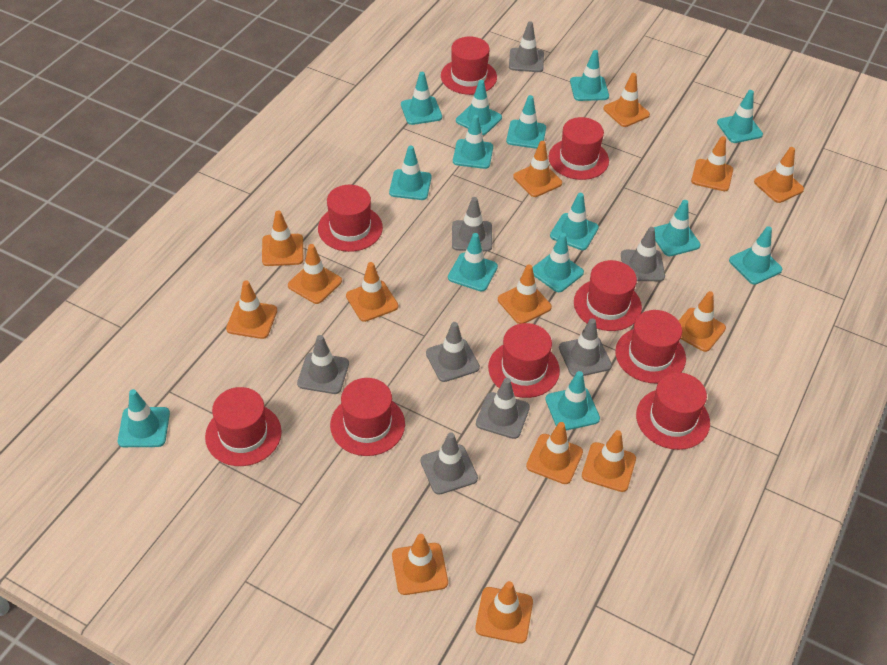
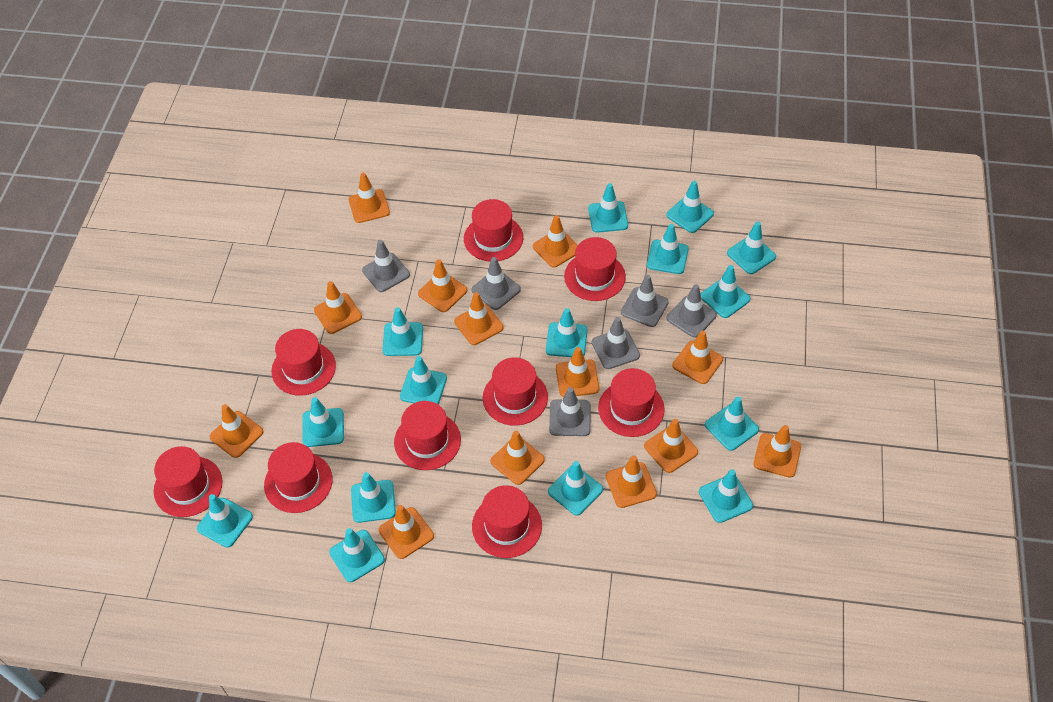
grey traffic cone: [297,335,349,394] [420,432,478,495] [426,322,480,382] [452,197,492,251] [476,378,530,439] [509,21,544,72] [559,318,612,377] [621,227,665,281] = 8 -> [362,240,410,292] [471,257,521,310] [549,387,591,436] [592,317,640,369] [621,275,669,327] [666,284,717,338] = 6
orange traffic cone: [226,280,277,339] [262,211,303,266] [288,244,342,304] [346,262,398,322] [392,534,448,595] [475,581,533,644] [498,265,552,324] [513,141,562,197] [526,422,583,484] [582,430,636,492] [603,73,650,127] [679,291,726,352] [691,136,733,191] [754,147,804,203] = 14 -> [210,404,263,458] [314,281,362,334] [349,173,390,223] [379,505,434,559] [418,259,467,312] [454,292,504,345] [490,431,545,485] [533,215,578,268] [556,347,599,397] [606,456,657,508] [644,419,698,473] [672,331,723,384] [753,425,801,478] = 13
turquoise traffic cone: [118,389,170,447] [389,145,432,200] [401,72,442,125] [448,233,498,292] [453,115,493,169] [456,80,502,135] [506,95,546,149] [532,233,584,292] [545,371,600,431] [550,193,599,250] [570,50,609,101] [654,200,701,256] [717,90,763,143] [729,226,782,285] = 14 -> [197,494,253,548] [302,397,344,447] [329,528,385,582] [351,472,396,523] [382,307,423,356] [400,356,447,404] [546,308,588,357] [548,461,603,516] [588,183,628,233] [647,224,689,274] [666,181,714,233] [699,469,753,523] [701,265,751,318] [705,397,759,451] [727,221,776,274] = 15

